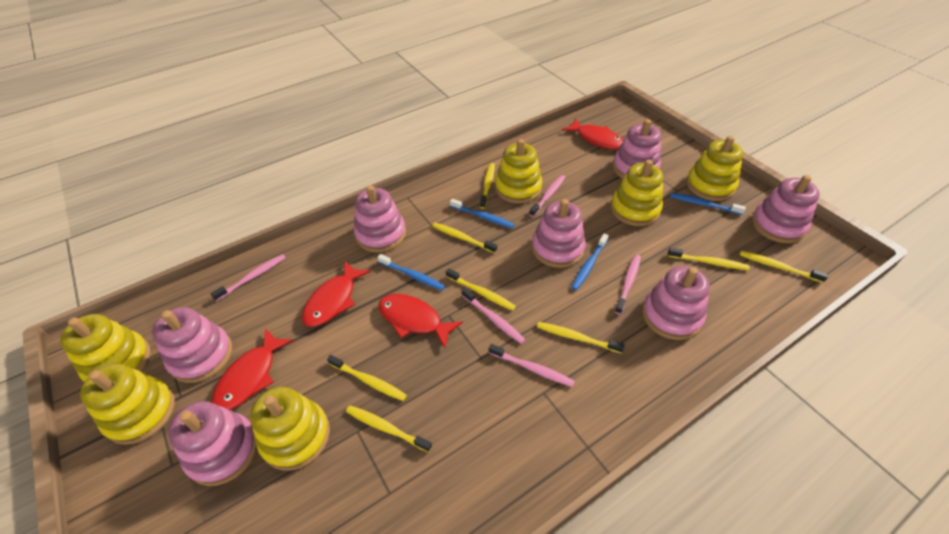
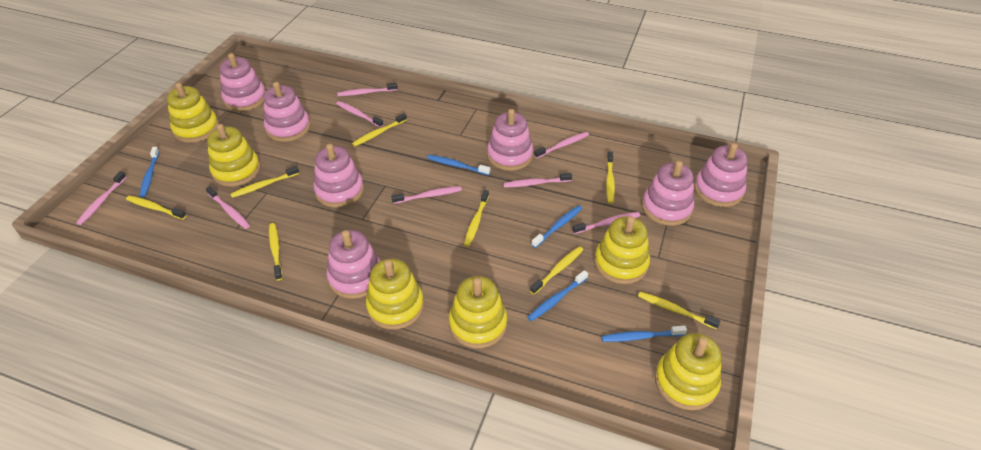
blue toothbrush: [377,254,446,291] [450,199,515,228] [571,233,609,290] [670,193,746,215] = 4 -> [139,147,160,198] [427,155,490,175] [527,270,588,321] [531,205,582,248] [601,325,687,342] = 5
pink toothbrush: [211,254,286,301] [462,288,525,344] [489,344,575,387] [529,175,565,217] [615,254,641,314] = 5 -> [76,171,127,225] [206,186,250,229] [336,101,383,128] [337,83,398,96] [391,186,462,204] [503,173,572,188] [534,132,589,158] [572,212,640,234] = 8
red fish: [212,328,294,410] [302,261,371,327] [378,294,463,348] [562,118,623,150] = 4 -> none = 0

